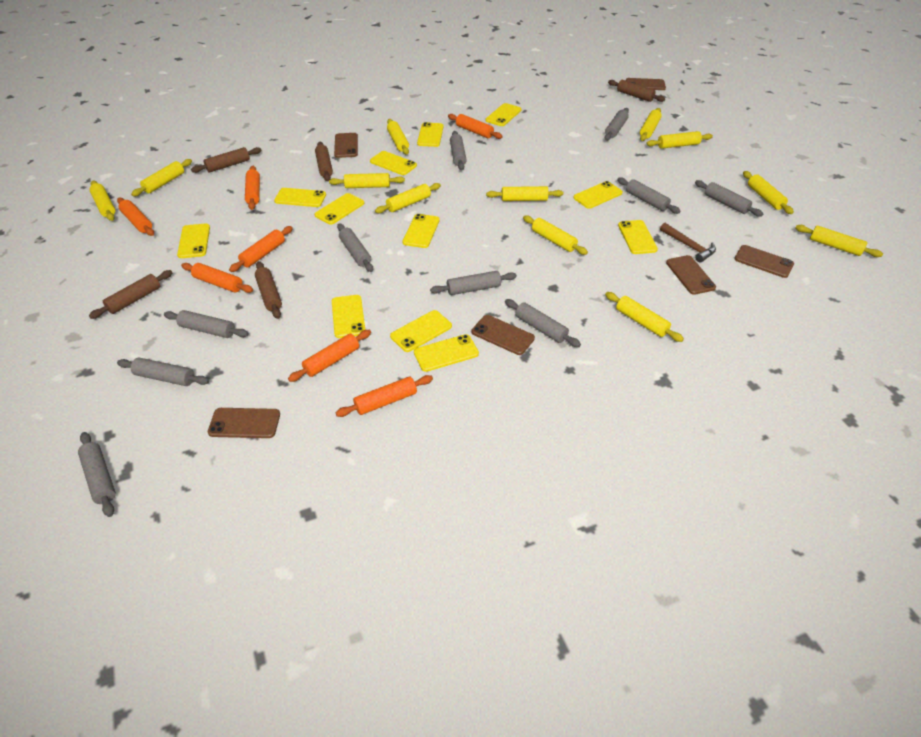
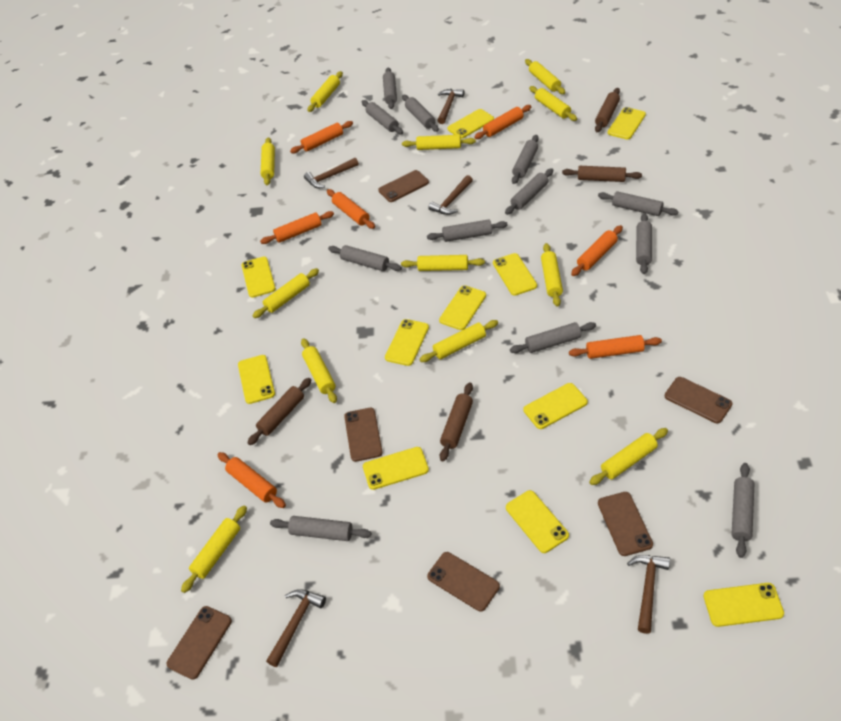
brown hammer: [660,223,716,263] = 1 -> [266,589,326,667] [304,158,359,188] [428,175,473,215] [437,89,464,124] [627,555,670,634] = 5
brown rolling pin: [89,270,172,319] [191,147,262,173] [255,261,282,319] [315,142,333,182] [608,80,665,102] = 5 -> [247,378,311,445] [440,382,473,462] [562,166,642,182] [595,88,620,133] = 4
grey rolling pin: [78,432,116,517] [117,358,209,386] [164,310,249,338] [337,223,373,272] [430,271,517,295] [450,131,467,170] [505,299,581,347] [605,108,629,141] [617,177,681,214] [695,180,763,217] = 10 -> [270,516,371,541] [328,245,402,271] [362,100,403,134] [383,67,397,109] [402,95,439,132] [427,220,508,242] [505,168,553,215] [510,322,596,353] [512,135,539,184] [598,191,678,216] [636,213,652,274] [731,463,755,558] = 12
yellow phone: [177,224,210,258] [274,188,326,207] [315,193,364,225] [332,295,365,338] [370,151,417,175] [390,310,452,352] [403,214,440,248] [414,334,479,372] [417,122,444,147] [485,103,522,126] [573,181,623,209] [618,220,658,254] = 12 -> [238,355,275,404] [242,257,276,298] [363,447,429,490] [385,319,429,366] [439,285,486,330] [447,109,494,139] [493,253,537,296] [506,490,569,553] [524,383,588,429] [608,107,646,139] [703,583,784,627] = 11

